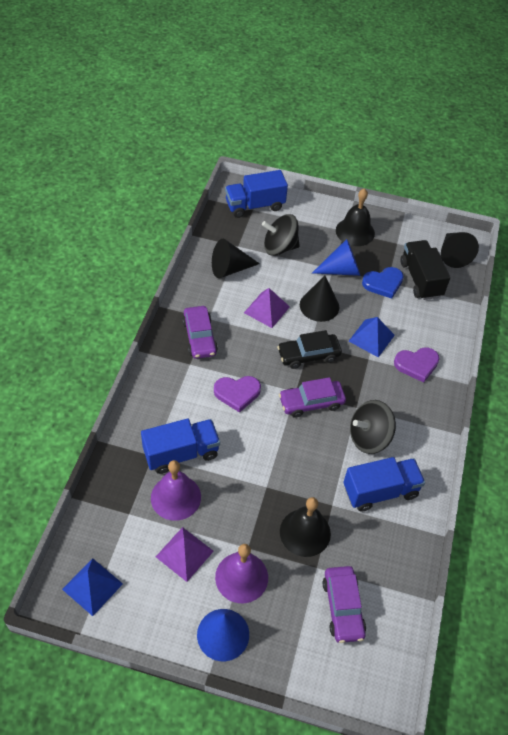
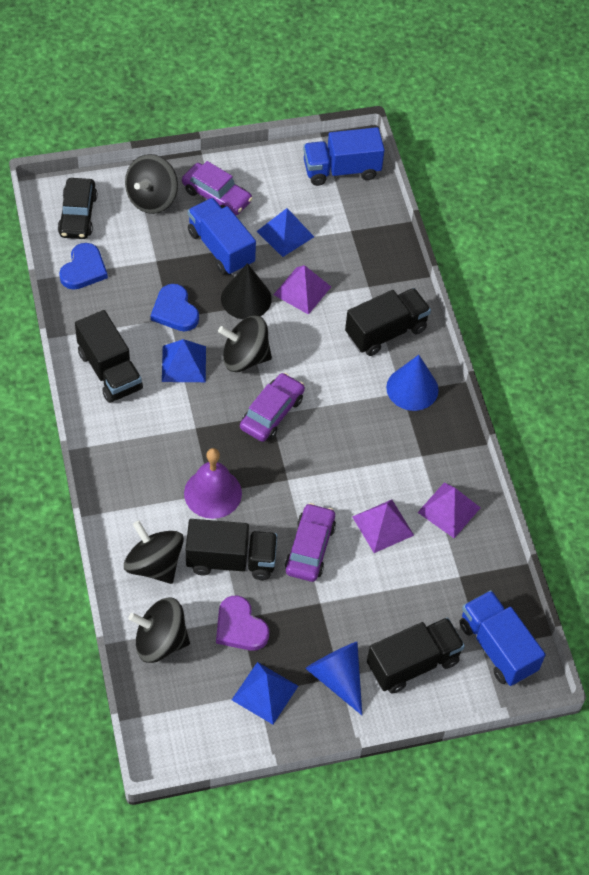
black bell: [280,497,331,557] [336,188,375,246] = 2 -> none = 0
black cone: [212,239,260,278] [300,276,339,322] [441,232,479,268] = 3 -> [221,263,272,320] = 1
black spinning top: [262,214,300,256] [350,400,396,454] = 2 -> [124,521,184,584] [125,154,178,214] [128,597,190,663] [218,315,272,372] = 4
black truck: [400,240,450,300] = 1 -> [75,310,143,403] [186,519,277,580] [345,288,431,356] [367,617,465,694] = 4
blue heart: [362,267,404,299] = 1 -> [59,243,108,290] [151,284,199,331] = 2
blue pyramid: [62,558,123,616] [349,317,395,357] = 2 -> [162,339,206,382] [232,662,298,724] [257,208,314,257] = 3
purple bell: [151,460,201,521] [215,544,268,603] = 2 -> [184,448,242,519] = 1
purple heart: [214,376,261,413] [394,347,439,383] = 2 -> [216,595,269,651] = 1
purple pyramid: [156,527,214,582] [244,288,290,328] = 2 -> [273,265,331,315] [352,500,414,553] [417,482,481,538] = 3

